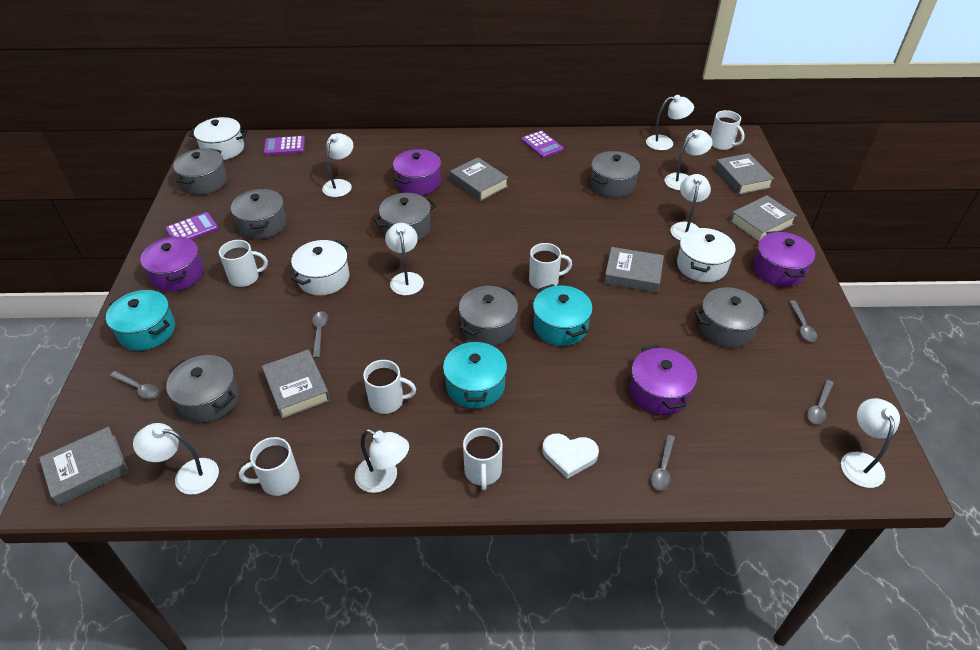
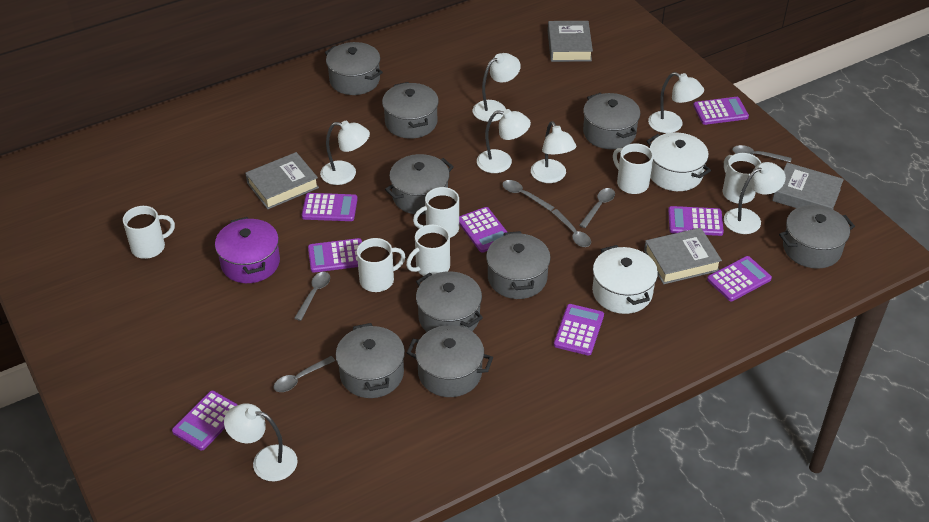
grey book: [39,427,129,506] [262,349,330,419] [450,157,509,201] [604,247,664,293] [715,153,774,195] [730,195,797,242] = 6 -> [245,152,319,209] [548,21,593,62] [644,228,722,284] [772,162,844,209] = 4
grey pot: [166,355,239,423] [173,148,227,195] [231,188,287,239] [373,193,437,241] [459,286,518,346] [591,151,640,198] [694,287,769,348] = 7 -> [325,42,383,95] [336,323,405,398] [382,82,439,139] [385,154,454,215] [407,325,493,397] [416,271,483,332] [486,231,551,299] [583,93,640,149] [779,205,855,269] = 9
grey spoon: [110,371,159,399] [312,311,328,358] [651,435,675,491] [789,300,817,342] [807,380,834,424] = 5 -> [274,356,335,392] [294,272,330,321] [502,180,555,211] [552,209,591,247] [579,188,615,228] [732,145,791,162] = 6
purple calculator: [165,212,218,240] [264,136,305,155] [522,130,564,158] = 3 -> [172,391,238,451] [302,193,358,221] [308,238,362,273] [459,207,507,253] [554,304,604,356] [668,206,724,236] [693,97,749,125] [707,256,772,301] = 8
purple pot: [140,236,204,292] [393,149,441,195] [630,345,697,415] [753,231,815,287] = 4 -> [215,217,280,283] = 1
turquoise pot: [106,290,175,351] [443,340,507,409] [533,284,593,346] = 3 -> none = 0
white heart: [542,433,599,479] = 1 -> none = 0
white lamp: [133,423,219,495] [322,133,353,197] [355,429,409,493] [385,223,424,295] [646,95,694,150] [665,130,713,190] [670,174,711,240] [841,398,900,488] = 8 -> [224,403,298,481] [320,121,370,185] [473,53,521,122] [477,109,531,173] [531,121,576,183] [648,72,704,133] [724,162,786,234] = 7
white pot: [189,117,248,160] [291,240,349,296] [677,227,736,282] = 3 -> [592,245,658,314] [646,132,711,191] = 2

